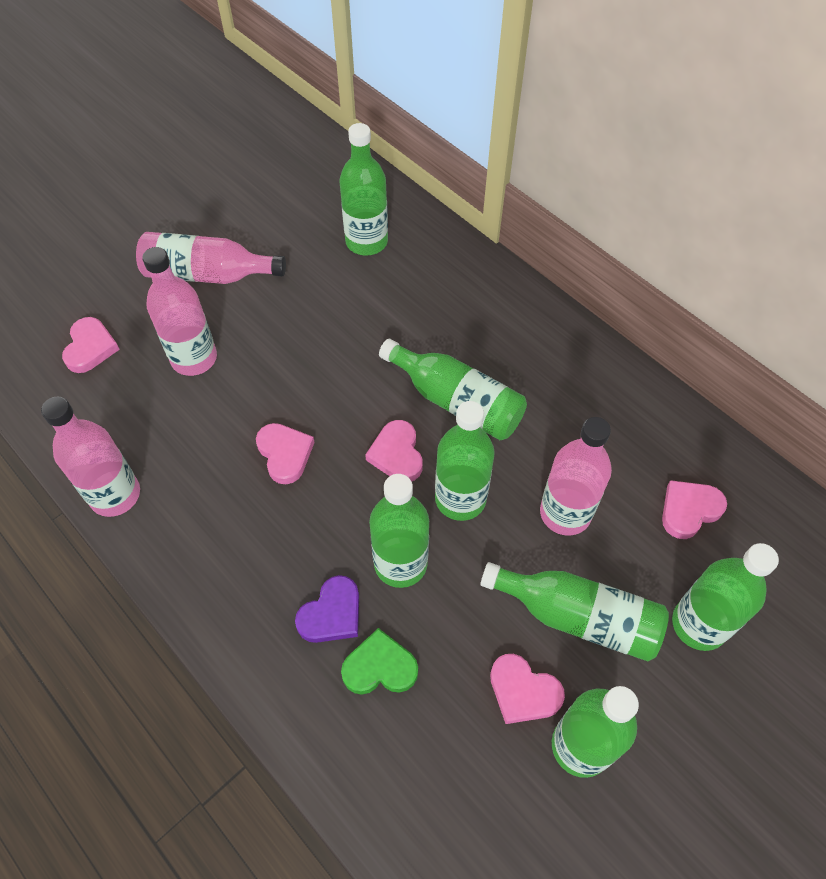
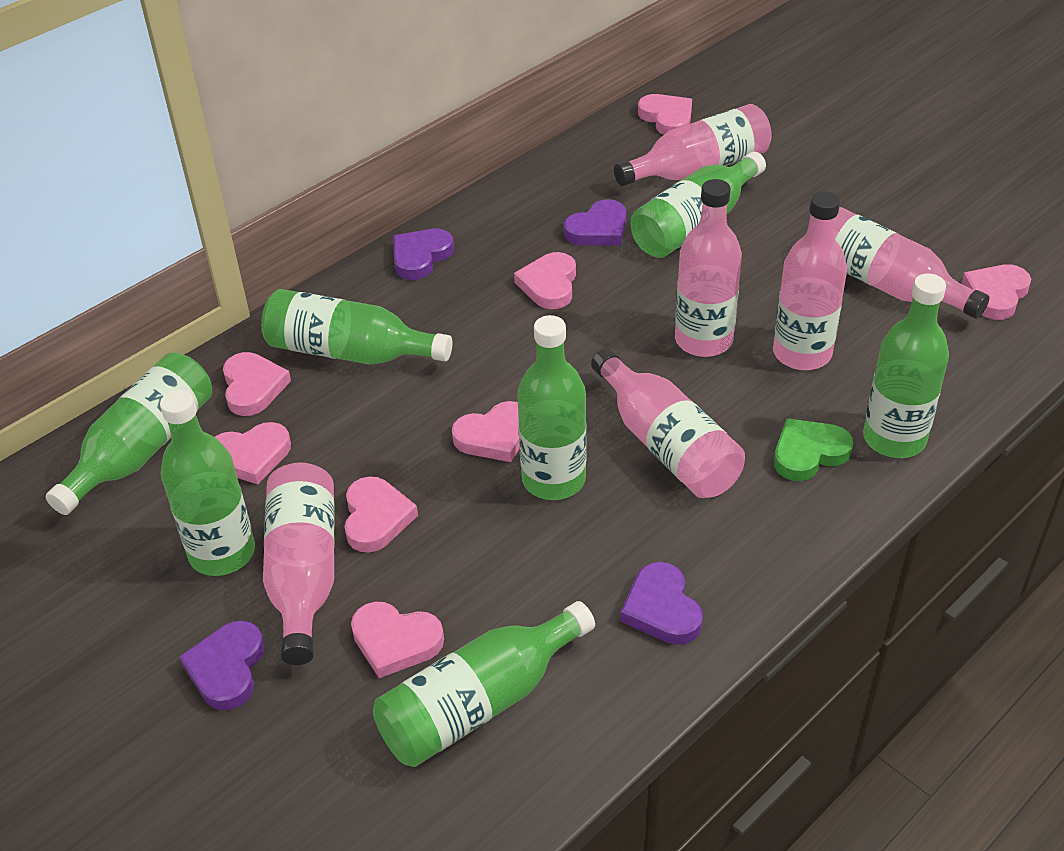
pink bottle: [41,397,140,517] [136,232,286,284] [142,247,217,376] [540,417,612,536] = 4 -> [263,463,335,665] [591,348,745,498] [614,104,772,186] [675,179,742,357] [773,191,847,370] [834,207,989,319] = 6
pink heart: [62,317,120,373] [256,423,315,484] [365,420,423,481] [490,654,565,724] [662,480,727,539] = 5 -> [215,422,291,484] [223,352,291,416] [344,476,418,552] [351,602,444,678] [452,401,520,462] [514,252,576,309] [638,94,692,135] [962,264,1031,320] = 8
purple heart: [295,575,359,643] = 1 -> [179,621,264,710] [393,229,454,280] [564,199,626,245] [620,562,703,645] = 4

